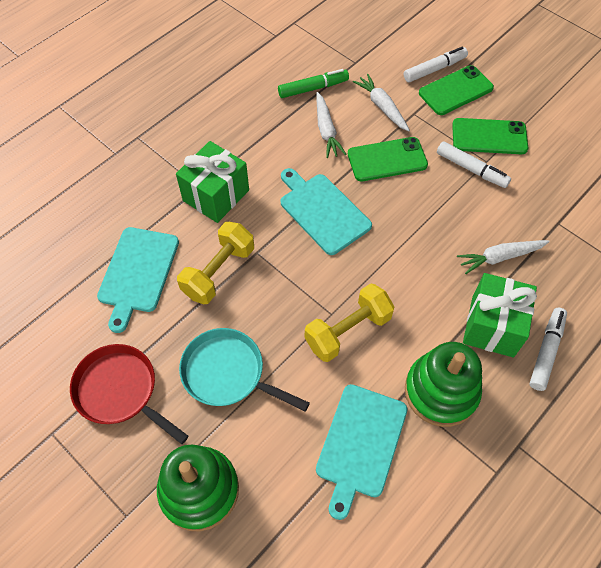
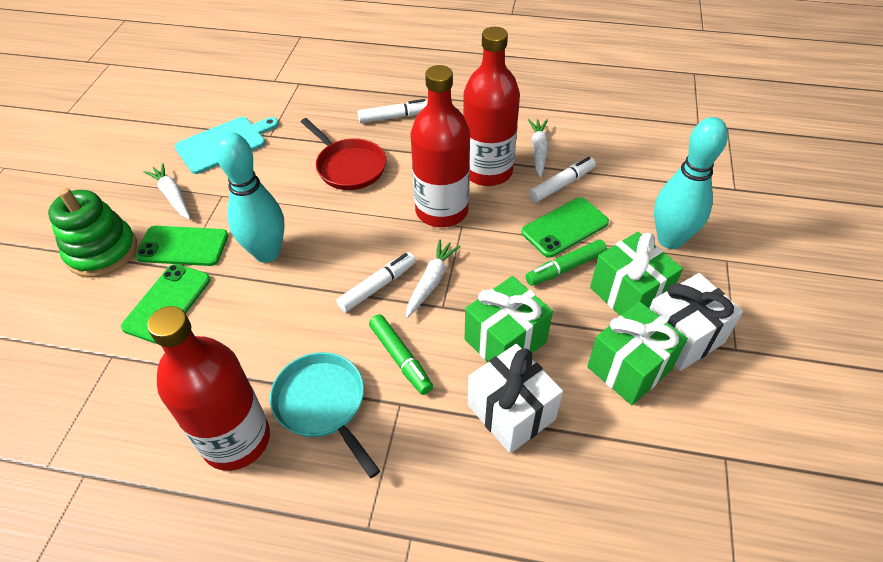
green gift: [176,141,249,223] [463,273,537,357] = 2 -> [465,276,553,362] [587,302,688,405] [590,232,683,316] = 3
green marker: [278,69,349,98] = 1 -> [369,314,433,395] [526,239,607,286] = 2
green stacking toy: [157,445,239,531] [405,342,482,427] = 2 -> [48,188,137,278] = 1
red bottle: none = 0 -> [147,306,270,471] [411,65,470,227] [463,27,520,186] = 3
turquoise bowling pin: none = 0 -> [215,132,285,263] [654,117,728,249] = 2
turquoise cutting board: [97,227,179,333] [281,168,372,255] [316,384,408,520] = 3 -> [175,117,279,174] = 1
white gift: none = 0 -> [468,344,563,453] [649,273,743,371] = 2
yellow dumbbell: [177,222,254,304] [305,283,395,362] = 2 -> none = 0

